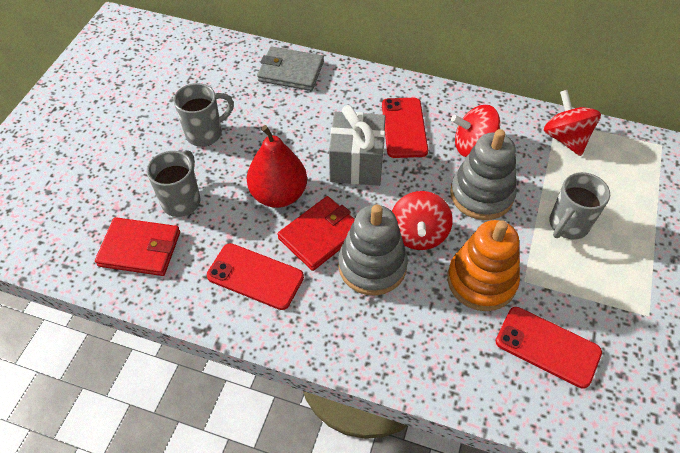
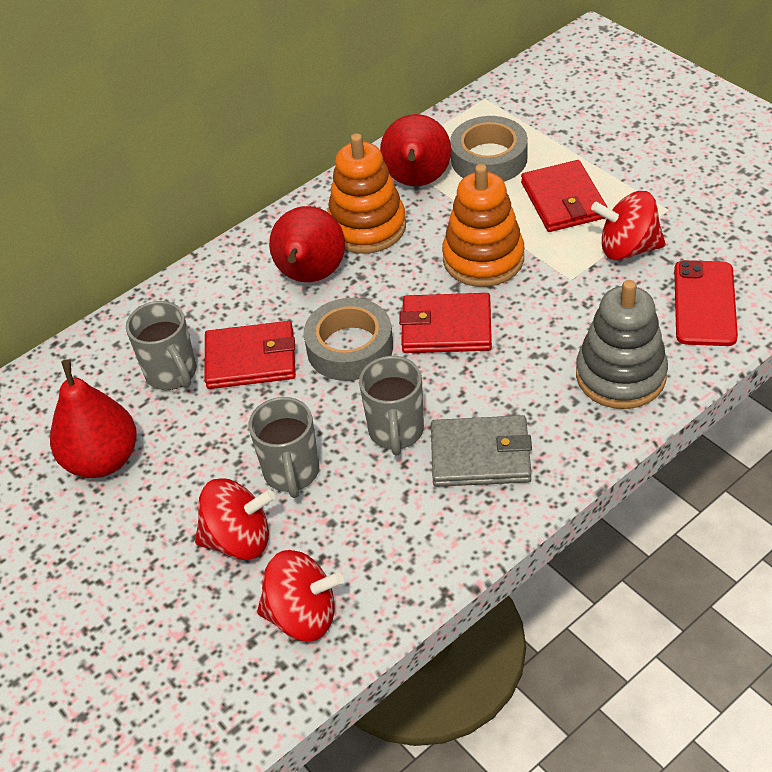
grey gift: [329,105,386,186] = 1 -> none = 0
grey stacking toy: [338,205,408,296] [450,129,517,220] = 2 -> [576,280,668,409] = 1
grey tape: none = 0 -> [304,298,393,381] [450,116,528,182] = 2
orange stacking toy: [447,220,520,311] = 1 -> [327,133,406,254] [442,164,524,287] = 2
red pear: [247,125,307,208] = 1 -> [50,359,137,478] [269,206,345,282] [380,114,451,186] = 3
red phone: [207,243,304,310] [382,98,428,158] [496,307,602,389] = 3 -> [674,260,738,346] = 1
red wallet: [95,217,180,276] [277,196,355,271] = 2 -> [204,321,296,389] [399,293,492,353] [521,160,608,232] = 3

